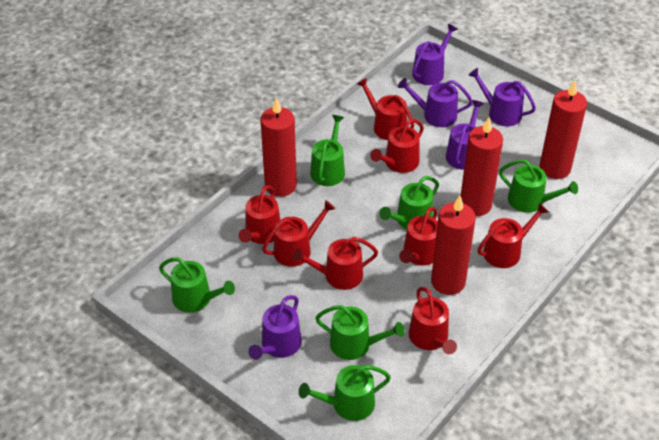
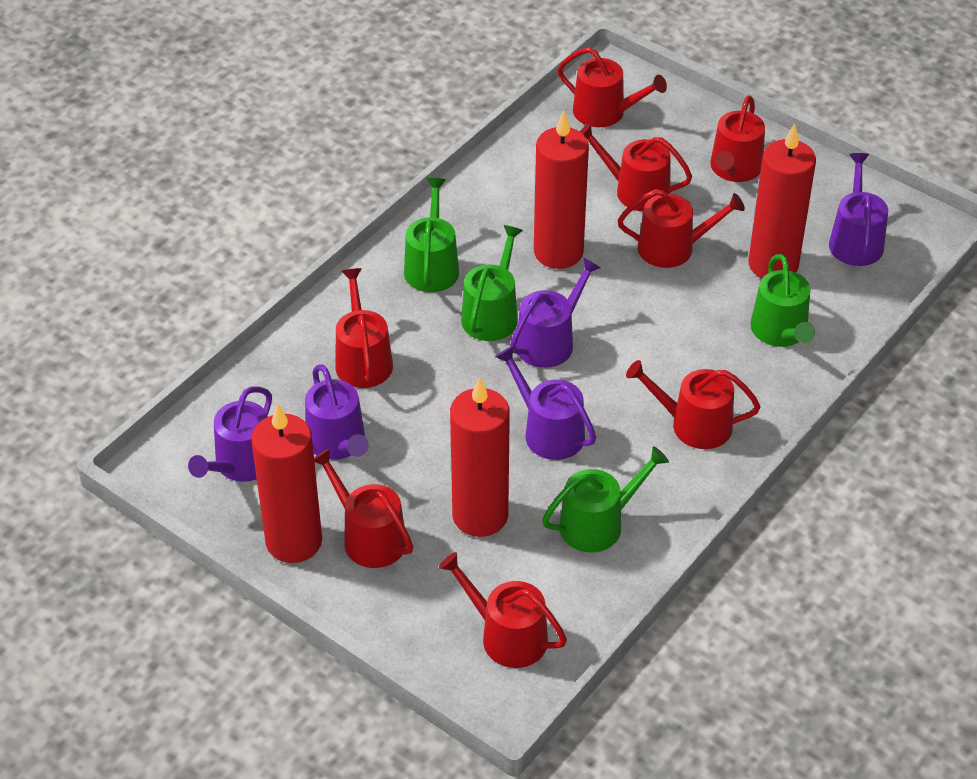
green watering can: [159,257,235,313] [299,365,391,421] [310,115,345,186] [315,305,405,360] [379,176,439,230] [499,159,578,213] = 6 -> [404,178,459,292] [461,225,523,341] [542,446,669,552] [750,254,815,347] = 4

